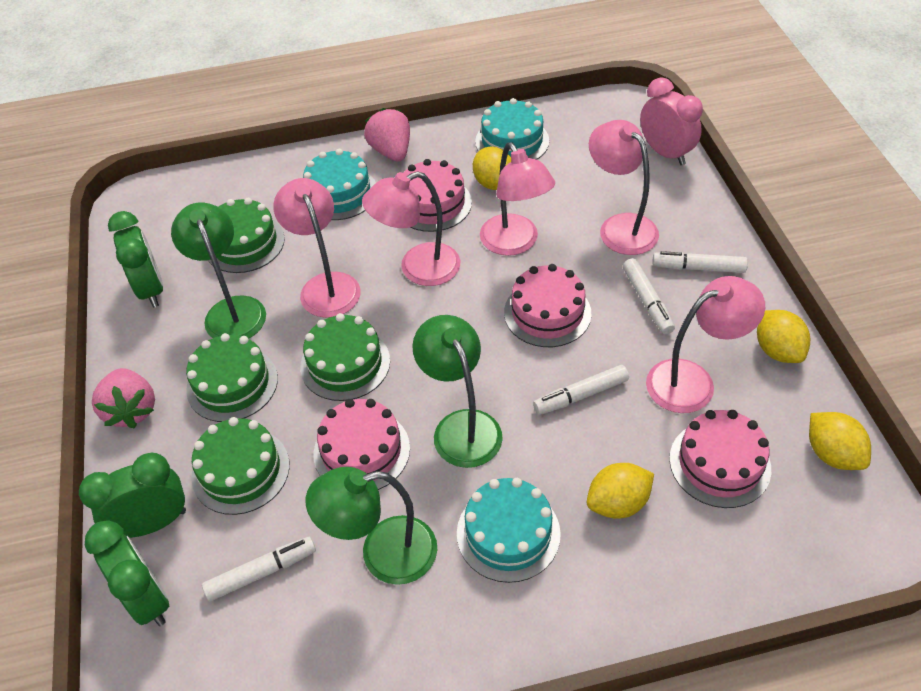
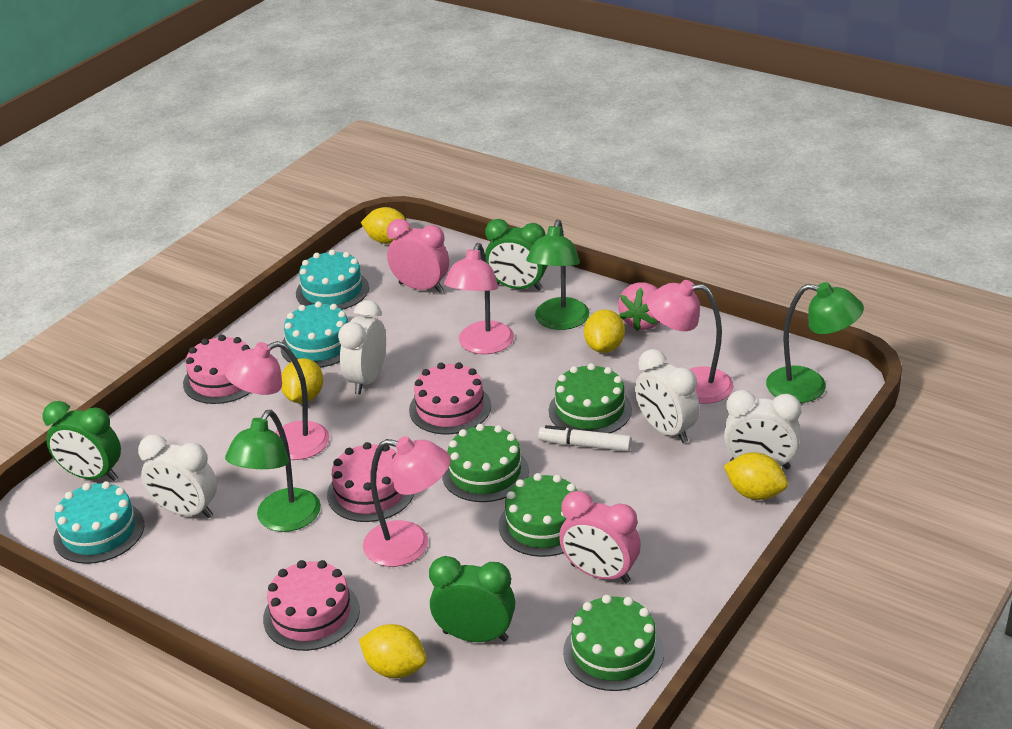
pink clock: [640,77,703,165] = 1 -> [387,219,449,293] [559,491,641,583] = 2
pink lamp: [273,178,361,318] [362,171,460,286] [480,142,555,256] [589,120,659,255] [646,276,765,413] = 5 -> [225,341,329,460] [363,436,451,567] [444,243,514,354] [647,280,734,404] = 4
pink strawberry: [92,368,155,428] [364,108,410,162] = 2 -> [618,282,660,331] = 1
white clock: none = 0 -> [138,434,217,518] [338,300,386,394] [635,349,700,443] [724,390,802,469] = 4
white marker: [202,537,316,602] [533,365,629,415] [623,258,675,335] [652,251,748,273] = 4 -> [538,425,631,452] = 1
yellow lemon: [473,147,511,190] [587,463,654,519] [757,310,810,363] [809,412,871,470] = 4 -> [281,358,323,403] [359,624,427,678] [361,207,410,244] [584,309,625,353] [724,452,788,500] = 5

